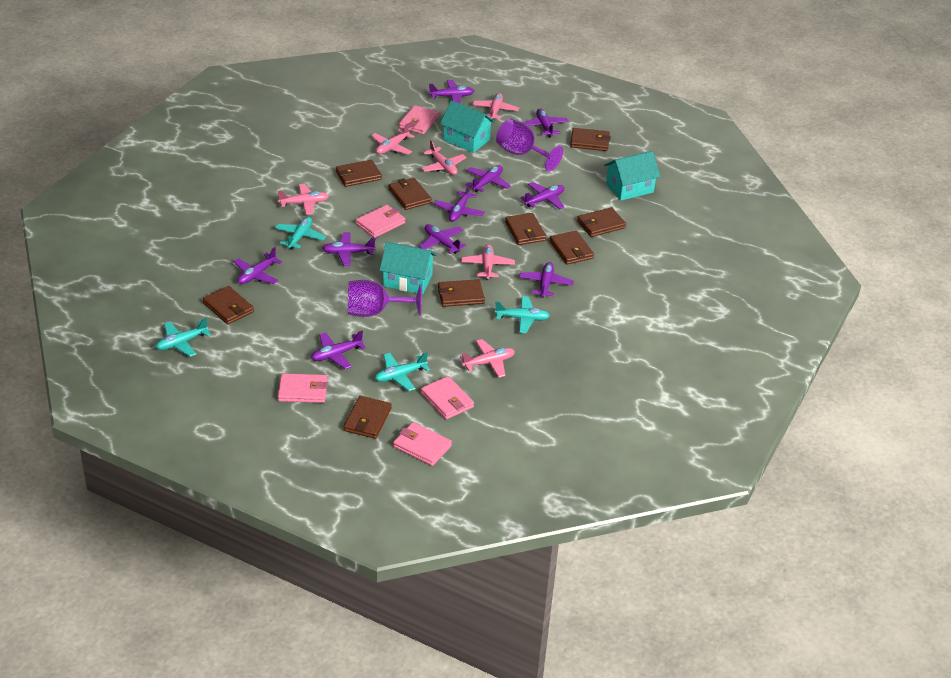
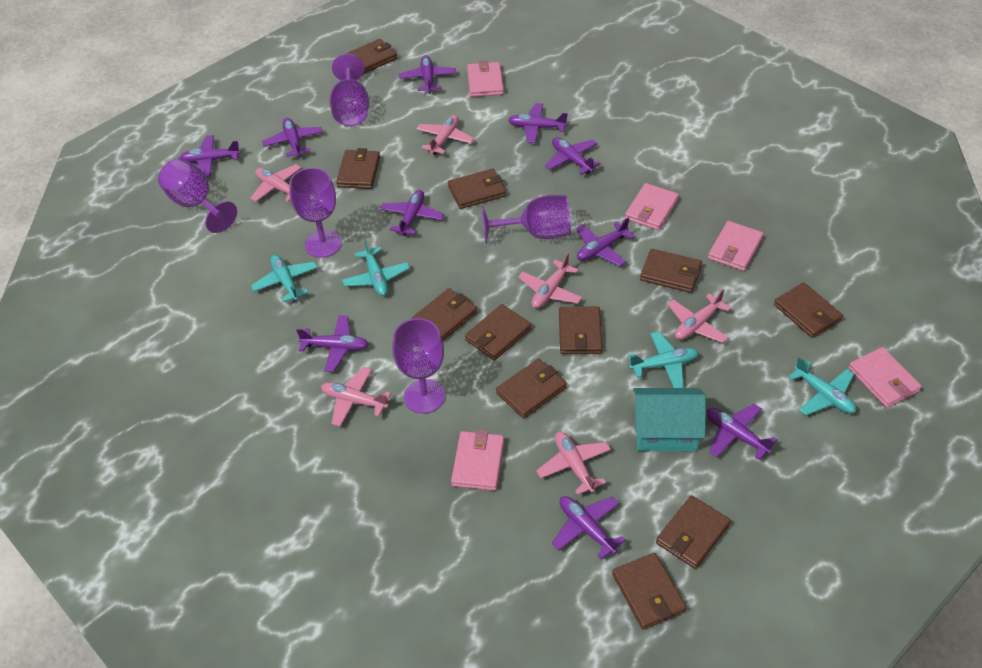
brown wallet: [203,286,254,324] [336,160,382,187] [343,396,392,439] [389,178,432,210] [438,279,485,307] [505,213,546,245] [550,230,594,264] [570,128,611,151] [577,207,626,237] = 9 -> [336,148,380,189] [346,39,397,74] [411,288,477,341] [448,169,506,209] [465,304,532,361] [496,359,567,418] [559,306,602,354] [612,553,687,630] [640,249,702,293] [656,495,731,569] [774,282,843,338] = 11
purple goblet: [348,280,422,317] [496,119,563,171] = 2 -> [158,158,237,233] [289,168,342,258] [329,54,369,126] [392,318,445,414] [481,195,571,243] = 5
turquoise house: [379,242,437,294] [440,100,495,153] [604,151,660,201] = 3 -> [633,388,706,451] = 1

